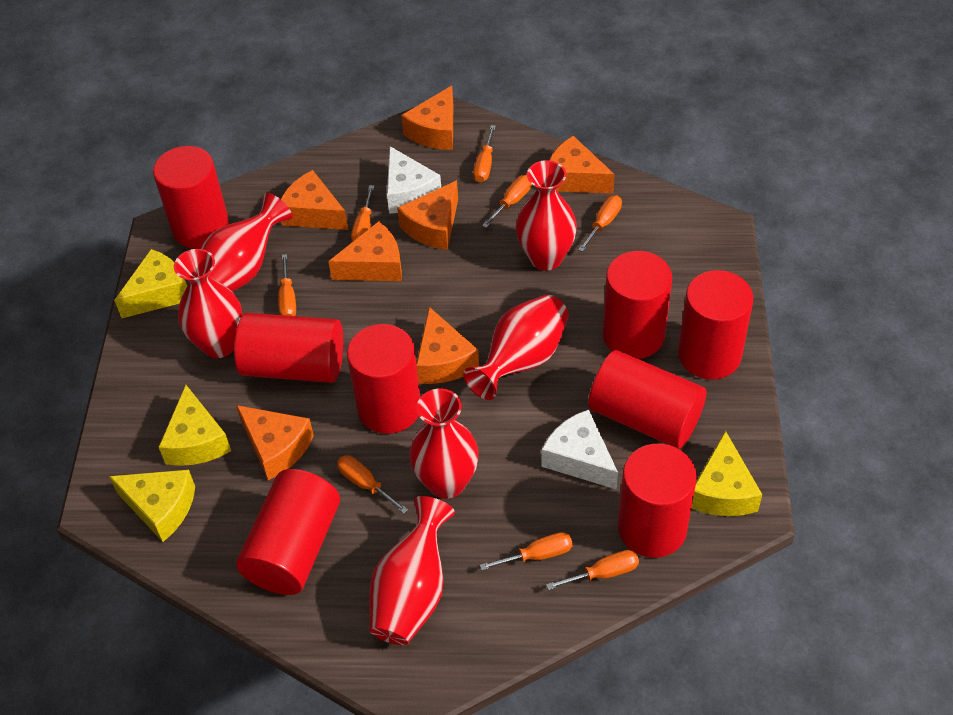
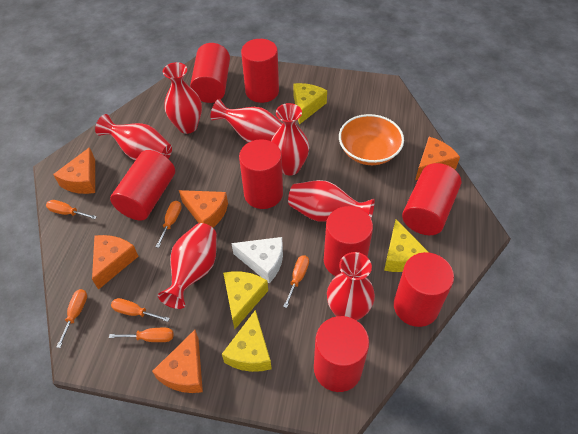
orange bowl: none = 0 -> [339,114,404,165] = 1
orange cheese: [236,405,314,480] [281,170,348,230] [328,221,402,281] [397,180,458,250] [401,86,453,150] [416,307,479,384] [549,136,615,194] = 7 -> [53,147,95,194] [92,235,139,290] [152,330,203,393] [179,190,228,228] [415,137,460,180] = 5
orange screwdriver: [278,254,296,316] [337,455,408,514] [351,185,375,242] [473,125,496,182] [480,532,573,571] [482,175,532,228] [546,550,639,590] [578,195,622,252] = 8 -> [46,200,97,219] [56,289,87,348] [109,328,173,342] [111,298,170,322] [156,201,182,248] [283,255,309,308] = 6
red vase: [174,249,242,358] [201,193,293,292] [369,496,455,645] [409,389,478,499] [463,294,568,400] [516,160,577,271] = 6 -> [95,114,172,160] [158,223,217,309] [163,62,202,134] [210,99,282,143] [271,103,309,176] [288,180,375,222] [327,252,375,321] = 7
white cheese: [387,146,441,214] [541,409,618,490] = 2 -> [232,237,283,283] = 1

